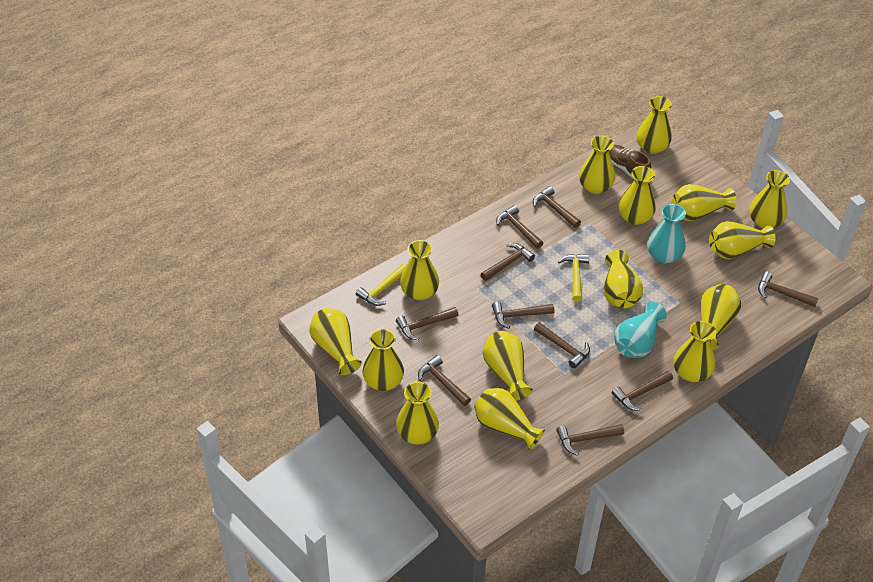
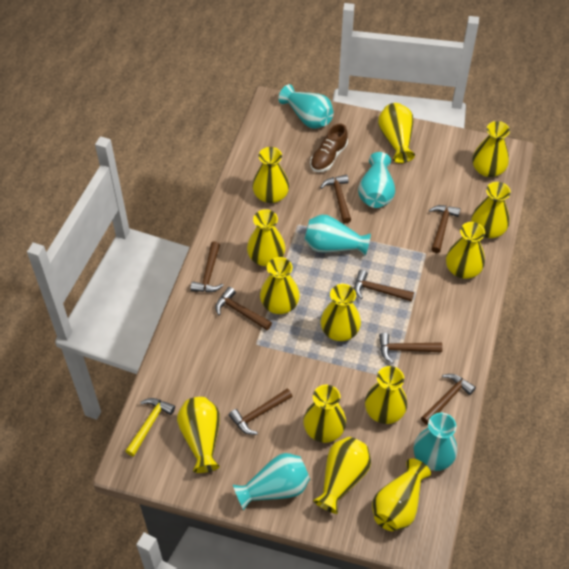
brown hammer: [396,307,458,340] [418,355,471,406] [481,243,535,281] [492,302,554,329] [496,205,543,249] [533,186,581,228] [534,322,590,369] [556,424,624,456] [612,371,673,411] [758,271,818,307] = 10 -> [190,242,224,292] [215,287,272,330] [229,388,293,435] [320,174,351,223] [354,270,414,302] [379,333,443,363] [421,374,476,425] [429,205,460,253] = 8
turquoise vase: [614,302,667,358] [647,204,686,263] = 2 -> [233,453,310,510] [278,84,334,129] [304,215,371,256] [358,152,395,208] [413,413,457,471] = 5
yellow hammer: [356,264,406,306] [558,254,589,302] = 2 -> [125,398,175,457] = 1
yellow vase: [309,308,362,375] [362,329,404,391] [396,382,439,445] [400,240,439,300] [474,388,545,451] [483,331,533,401] [579,136,615,194] [604,250,643,308] [618,166,656,225] [636,96,672,154] [672,184,736,221] [674,321,716,382] [701,284,741,350] [709,221,776,259] [749,170,790,229] = 15 -> [177,397,220,473] [247,209,286,266] [252,147,289,203] [260,257,300,314] [303,385,346,443] [313,437,371,514] [321,284,361,341] [365,366,407,424] [372,458,431,531] [378,103,415,163] [446,222,485,279] [471,182,511,238] [472,121,510,177] = 13

